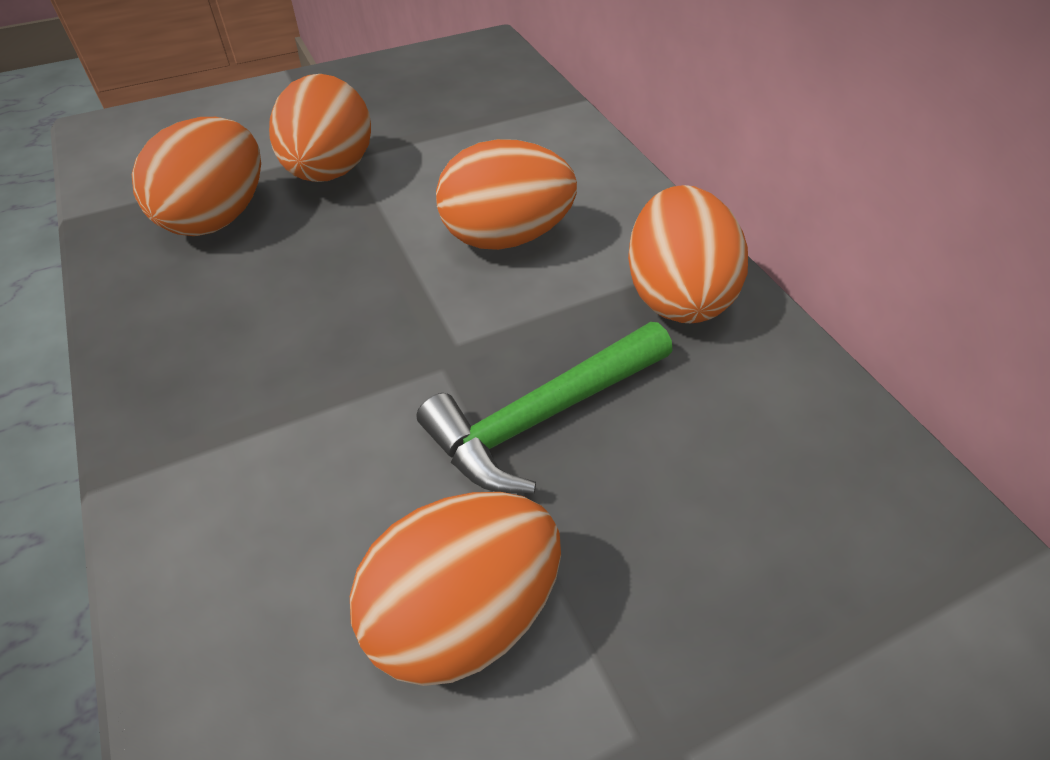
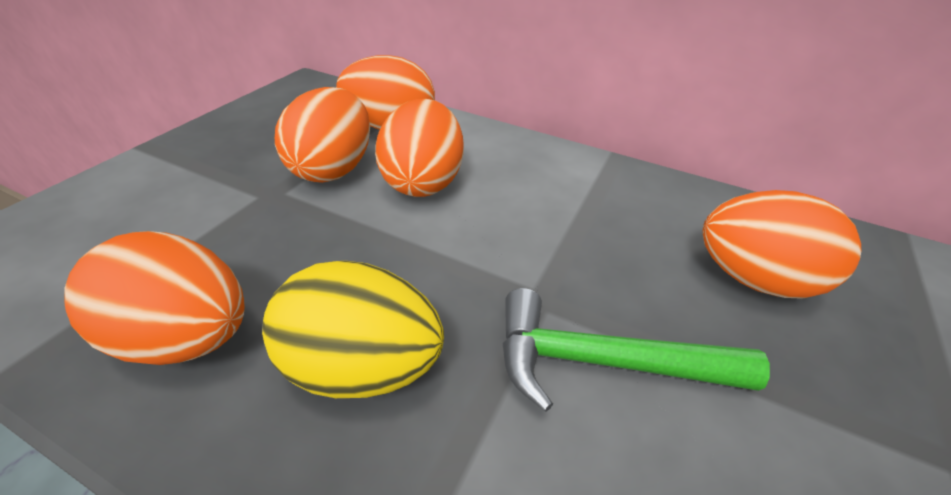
yellow egg: none = 0 -> [262,261,444,398] = 1

